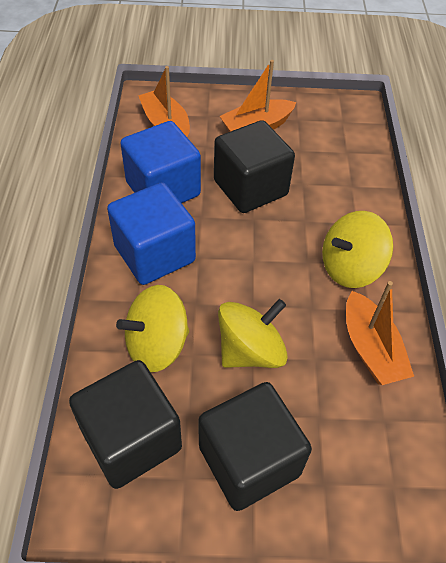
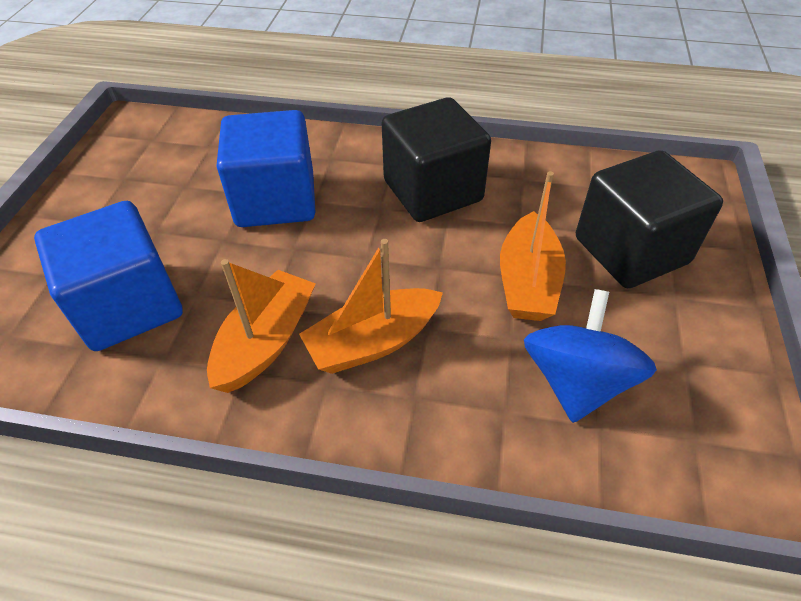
black cube: [69,360,182,489] [198,382,312,511] [214,120,295,213] = 3 -> [382,97,491,222] [576,150,723,288] = 2
blue spinning top: none = 0 -> [524,289,657,423] = 1
yellow spinning top: [116,285,189,372] [218,299,288,368] [322,211,393,288] = 3 -> none = 0

